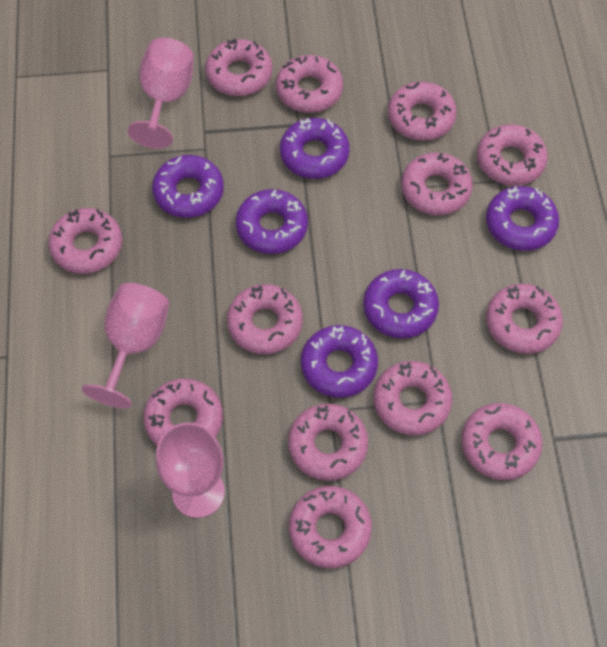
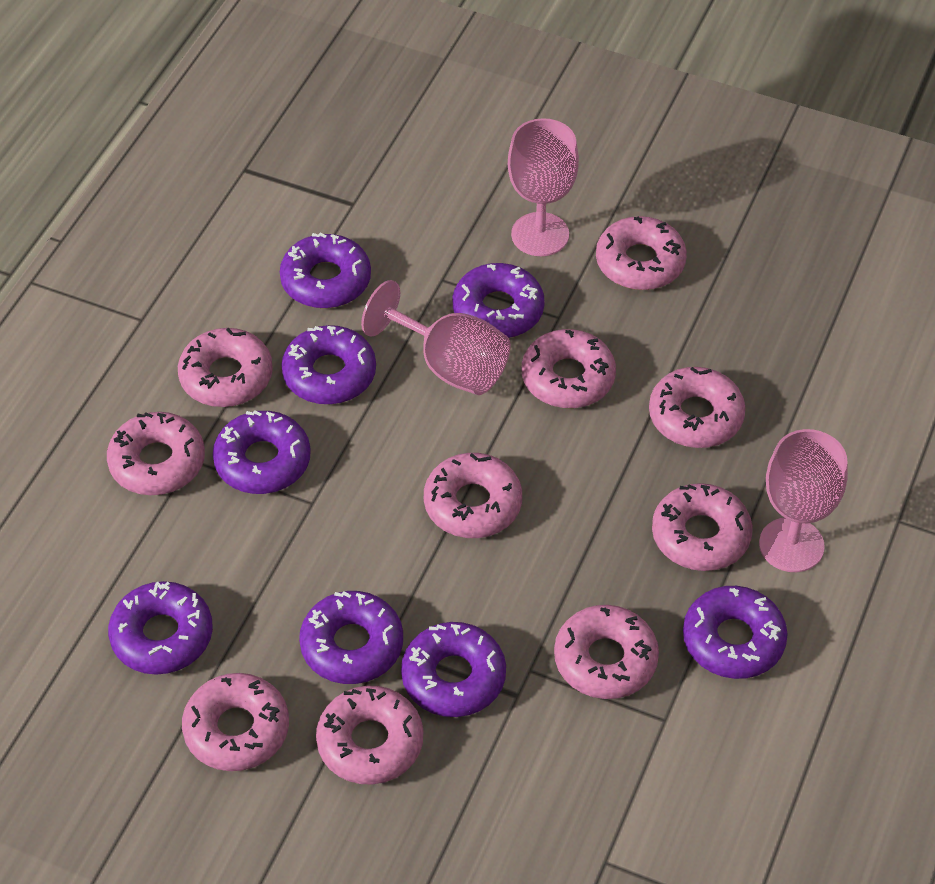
pink donut: [48,208,122,274] [143,379,223,445] [205,38,272,96] [227,284,303,354] [276,55,343,113] [288,404,368,481] [289,486,372,568] [373,361,452,436] [388,81,457,141] [401,153,473,215] [461,403,543,480] [477,124,548,186] [486,284,563,354] = 13 -> [107,412,205,495] [178,328,273,407] [182,673,289,771] [316,686,423,784] [424,453,522,538] [522,329,616,408] [554,605,659,699] [596,216,687,290] [649,367,746,448] [652,483,753,571] = 10
purple donut: [152,155,224,218] [236,189,308,254] [280,118,350,179] [301,325,378,398] [363,269,439,338] [486,186,559,251] = 6 -> [108,581,213,675] [213,410,311,494] [280,233,371,308] [281,325,376,404] [299,591,403,684] [401,622,506,717] [452,263,545,338] [683,586,788,679] = 8

